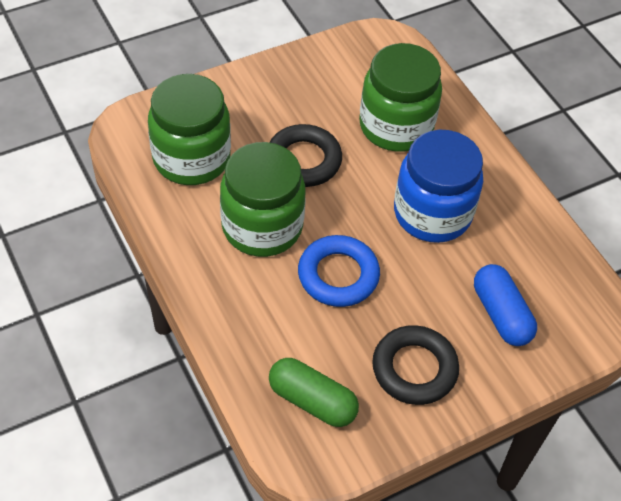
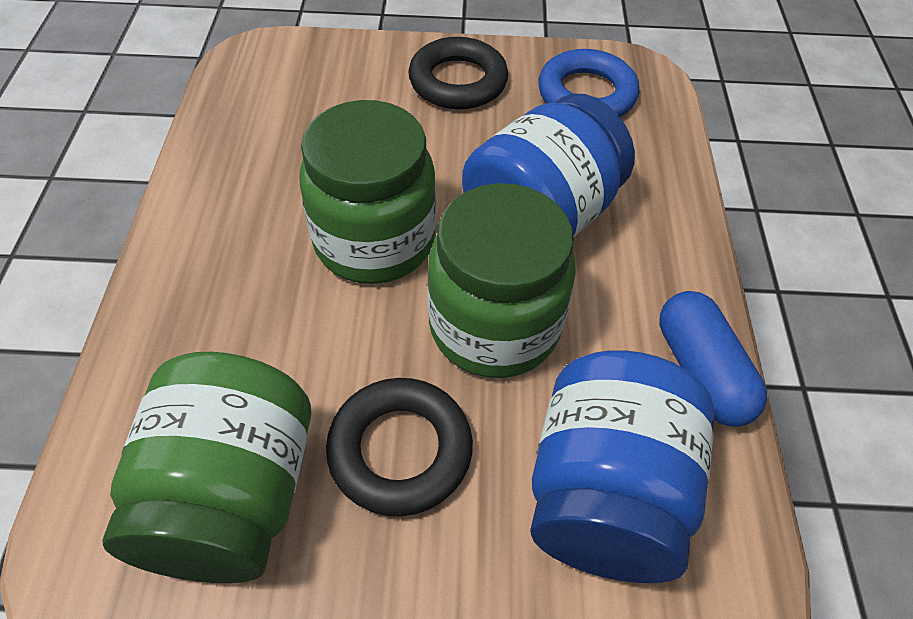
blue jar: [394,130,483,243] = 1 -> [462,94,635,238] [530,350,714,583] = 2
green capsule: [269,358,359,427] = 1 -> none = 0

